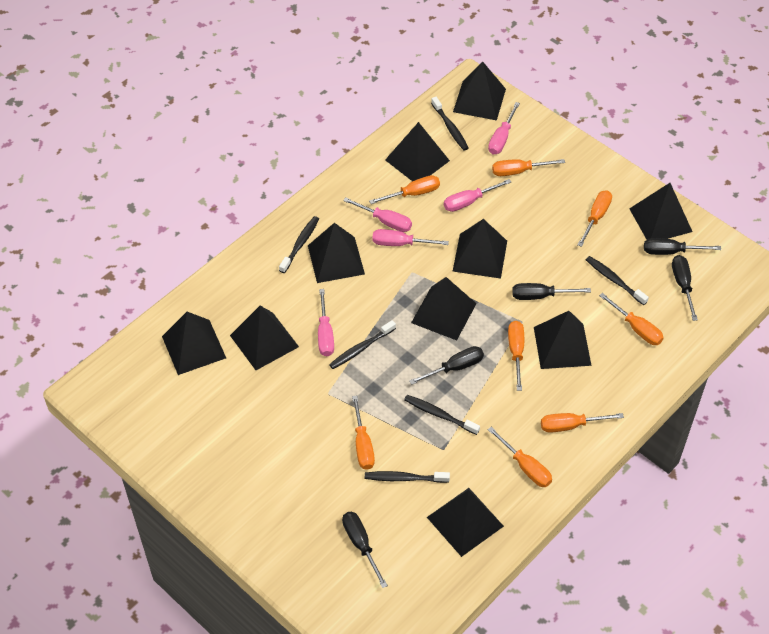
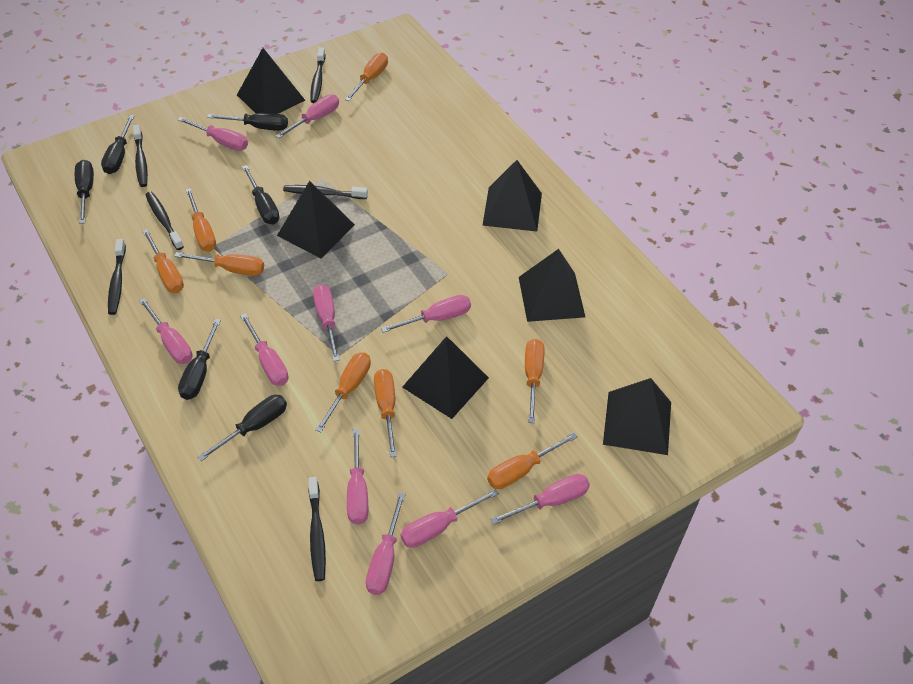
black pyramid: [162,312,226,375] [230,306,299,370] [308,223,365,283] [385,122,450,181] [411,277,477,340] [427,488,504,557] [452,219,507,279] [453,61,506,121] [534,311,592,369] [629,183,692,239] = 10 -> [237,48,306,114] [277,181,355,259] [402,336,489,419] [482,160,542,232] [519,249,585,322] [603,378,671,455] = 6
black screwdriver: [342,512,388,588] [409,346,484,385] [512,283,591,300] [644,238,721,255] [672,255,698,321] = 5 -> [75,160,94,224] [101,115,135,174] [178,319,221,400] [197,395,287,461] [207,113,288,131] [242,165,280,224] = 6
pink screwdriver: [318,289,334,356] [343,197,412,232] [372,229,449,246] [444,179,511,212] [488,102,520,155] = 5 -> [139,298,193,364] [177,117,248,151] [240,313,288,386] [275,94,339,139] [313,284,340,361] [347,429,368,525] [366,492,406,595] [381,295,471,333] [401,489,499,548] [490,474,590,525] = 10

